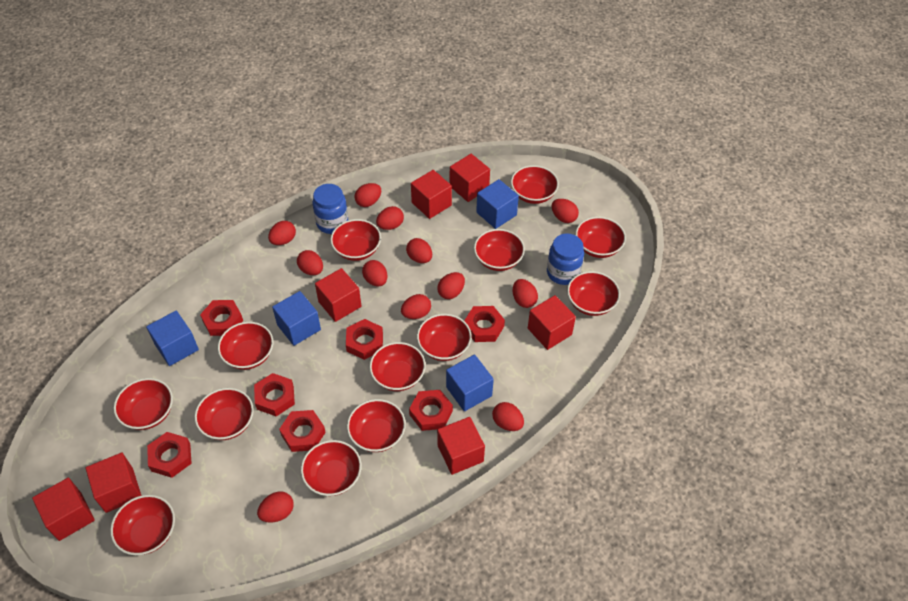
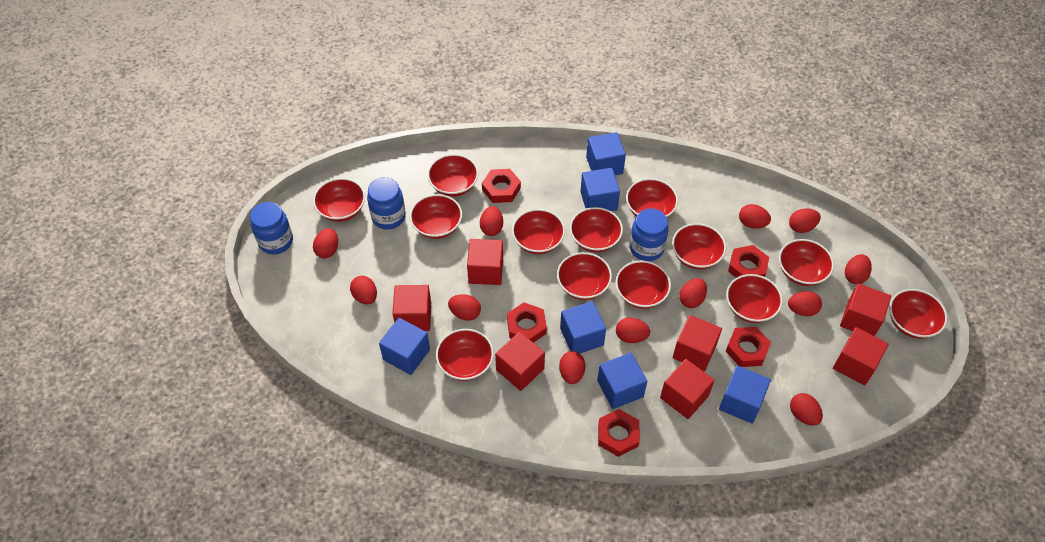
blue cube: [146,311,199,366] [272,291,321,346] [446,354,494,411] [476,179,519,229] = 4 -> [379,318,430,375] [560,301,606,354] [580,168,620,211] [586,132,626,175] [597,352,647,409] [719,365,771,424] = 6
blue jar: [313,184,348,234] [547,233,584,285] = 2 -> [250,202,293,255] [367,177,406,229] [630,208,669,261] = 3
red nut: [147,432,192,478] [200,300,243,336] [254,373,295,416] [279,410,326,452] [346,319,383,360] [409,390,453,431] [464,306,505,342] = 7 -> [482,169,521,203] [507,303,547,343] [598,409,640,457] [726,327,771,367] [728,245,769,278] = 5

